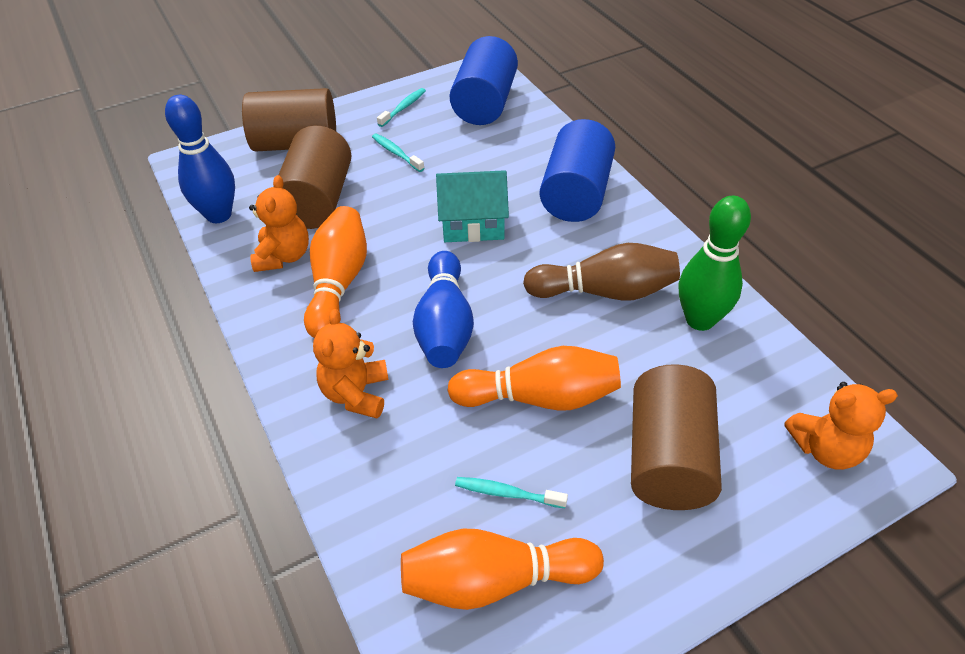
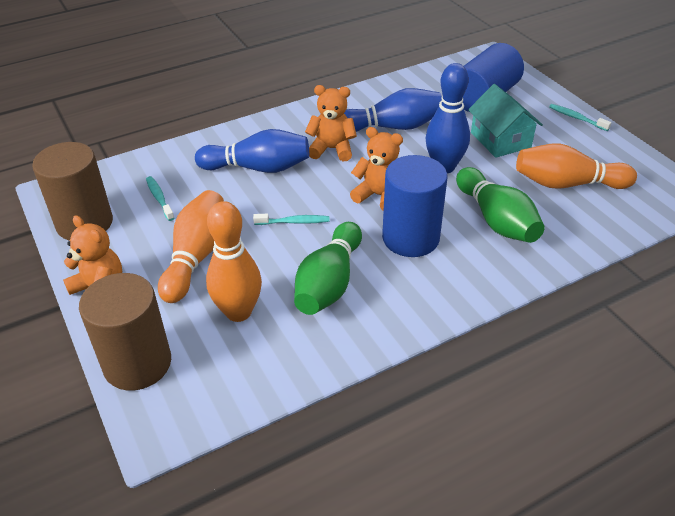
blue bowling pin: [165,95,235,223] [413,251,474,368] = 2 -> [195,129,309,173] [344,88,442,132] [426,63,470,173] = 3
brown bowling pin: [523,243,680,301] = 1 -> none = 0
brown cylinder: [242,88,336,151] [279,126,351,229] [631,364,722,510] = 3 -> [32,142,113,241] [79,273,171,390] = 2
green bowling pin: [679,196,751,331] = 1 -> [294,222,362,315] [456,167,545,243] = 2

